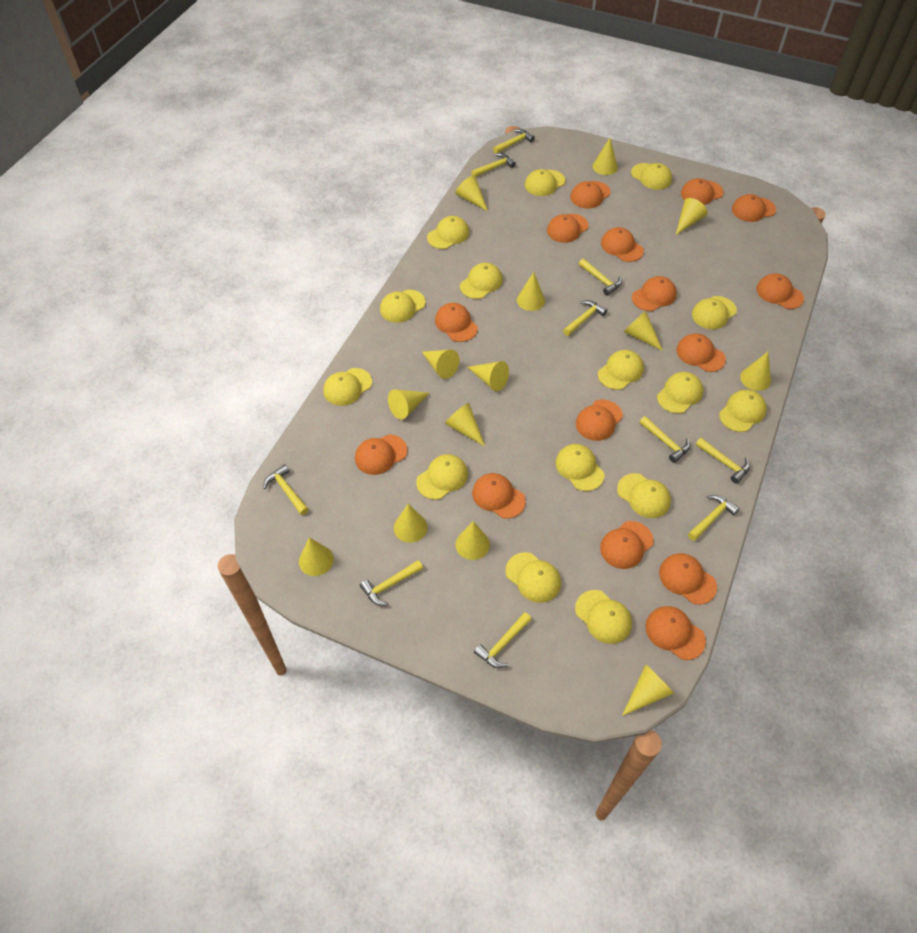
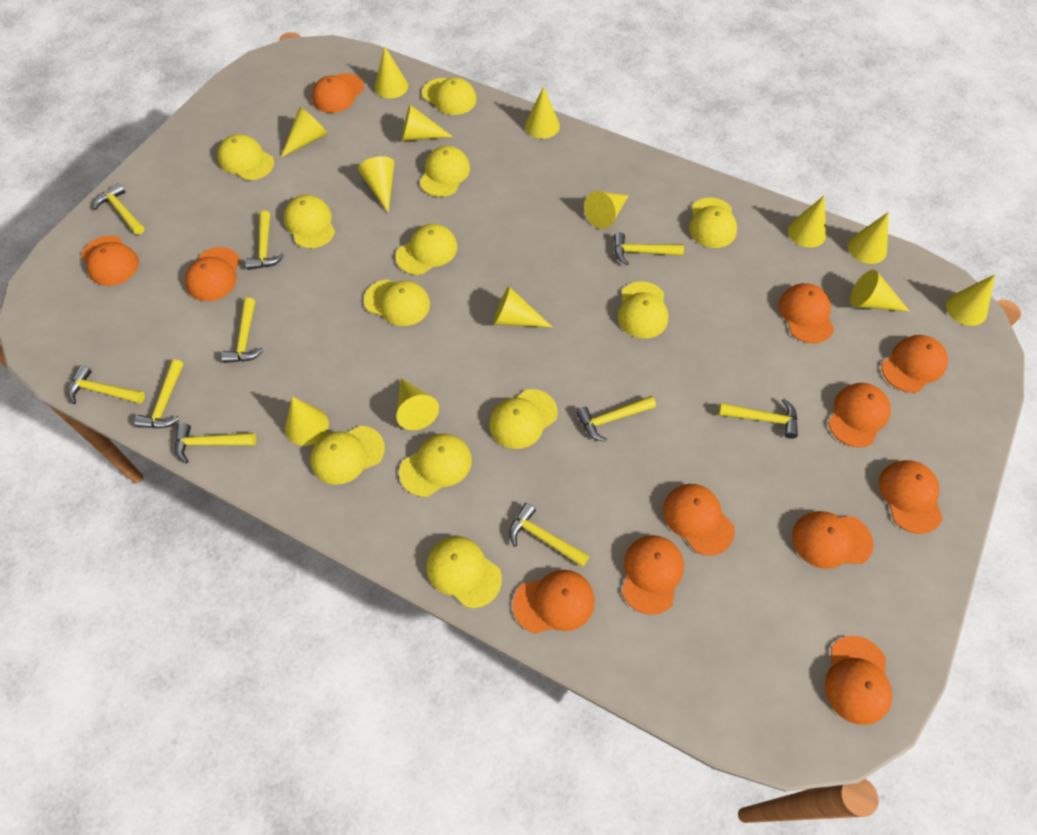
orange cap: [355,434,407,475] [435,303,478,342] [472,473,526,519] [547,214,589,243] [570,181,611,209] [576,400,623,441] [600,521,654,569] [601,227,644,262] [632,276,677,311] [645,606,706,660] [659,553,717,605] [676,333,726,372] [681,178,723,205] [732,194,776,222] [756,273,804,309] = 15 -> [81,236,139,286] [185,247,240,301] [312,73,364,113] [513,570,595,634] [622,535,684,615] [663,484,735,556] [779,283,834,344] [792,511,874,569] [825,636,892,725] [828,383,891,448] [879,460,943,534] [882,335,948,393] = 12
yellow cap: [323,368,372,406] [380,290,426,323] [416,454,468,500] [427,216,469,249] [460,263,503,299] [505,552,561,603] [525,169,565,196] [555,444,604,491] [575,590,632,644] [598,350,644,390] [617,473,671,518] [631,163,672,190] [657,372,703,413] [692,296,737,329] [719,390,767,432] = 15 -> [217,134,274,180] [284,195,335,248] [310,426,385,485] [364,279,430,326] [396,224,457,275] [399,434,472,497] [419,146,470,197] [422,78,476,115] [426,536,502,608] [489,389,558,449] [617,281,668,339] [689,197,737,248] = 12
yellow cone: [299,537,334,576] [388,389,430,420] [394,504,427,543] [422,349,460,379] [445,403,485,446] [455,175,488,211] [456,521,490,560] [468,361,509,391] [517,272,545,311] [593,138,618,175] [622,665,674,716] [624,311,663,351] [676,198,708,235] [740,352,771,391] = 14 -> [281,107,327,157] [285,396,329,446] [358,156,394,213] [375,46,408,98] [396,378,439,430] [402,105,453,141] [493,287,552,327] [525,86,560,139] [584,191,629,229] [788,196,826,248] [848,212,889,264] [850,270,910,312] [946,275,995,326] = 13

